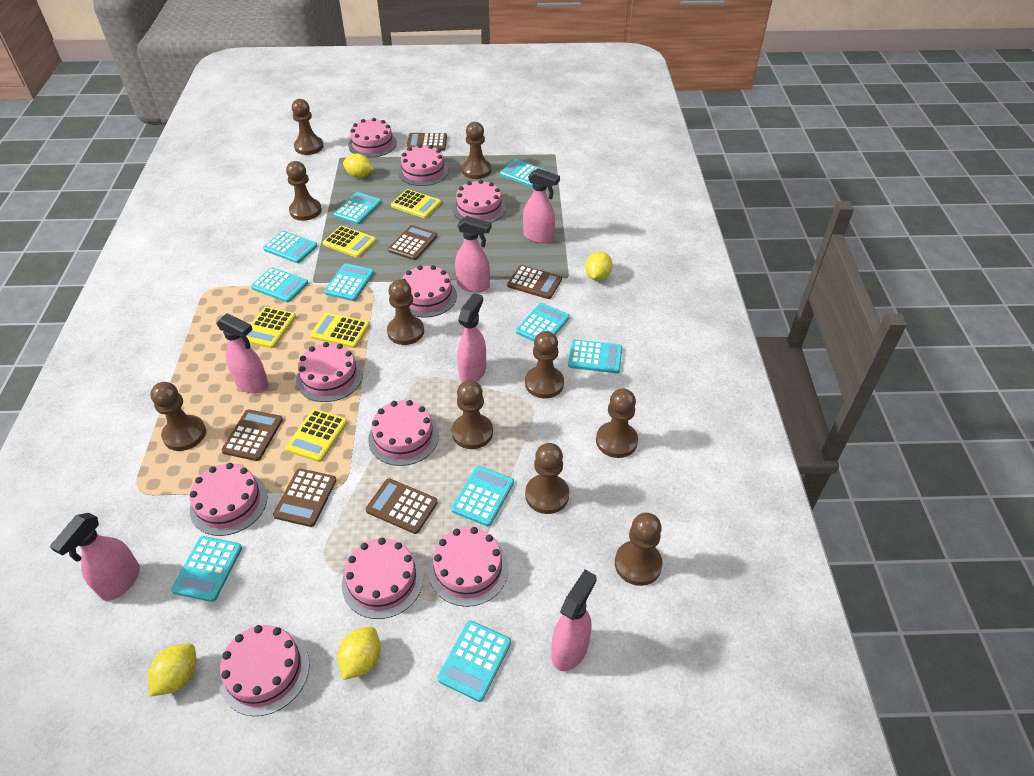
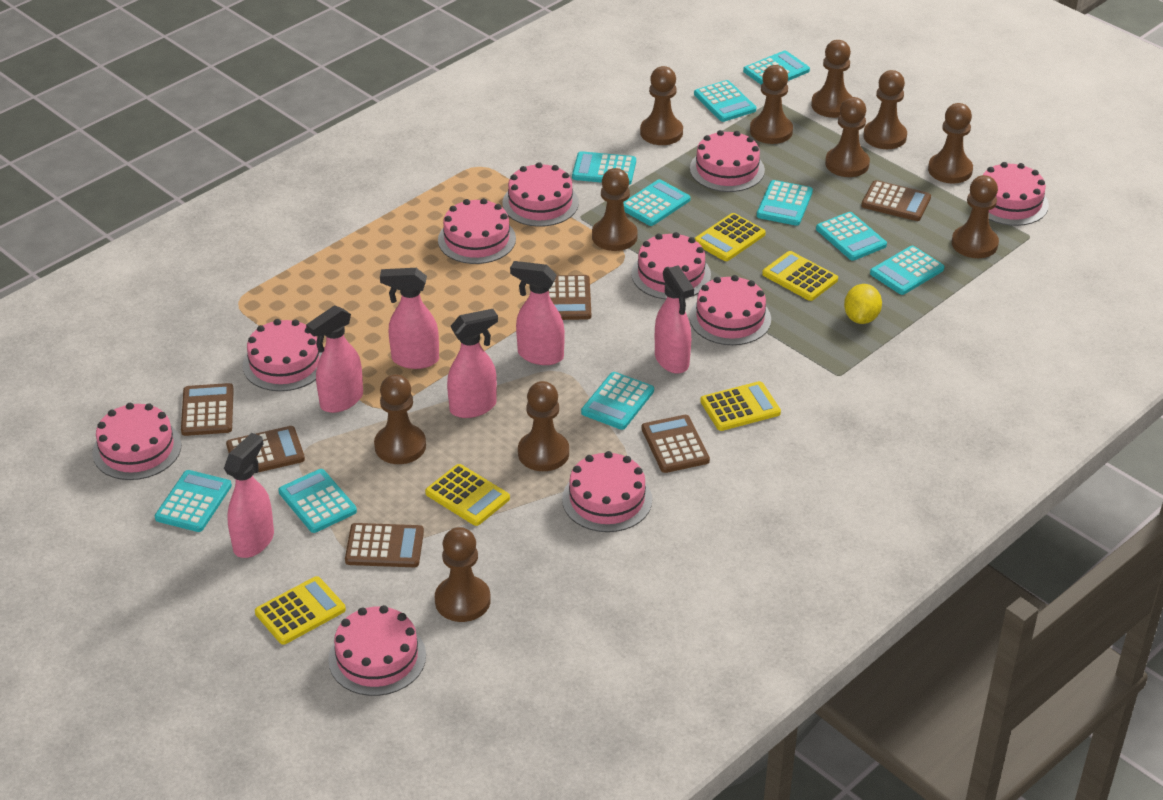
brown pawn: [150,382,206,451] [286,161,322,221] [292,99,324,155] [387,280,424,345] [452,380,493,449] [462,122,491,179] [525,331,564,398] [525,443,569,514] [596,388,638,458] [615,513,663,586] = 10 -> [374,374,426,464] [435,527,491,622] [518,381,569,471] [592,168,638,251] [640,66,683,145] [750,65,793,144] [811,40,852,118] [825,97,870,177] [863,70,907,149] [928,103,973,183] [952,175,999,258] = 11
yellow lemon: [148,643,196,696] [337,626,381,680] [343,154,374,178] [585,252,613,281] = 4 -> [844,284,882,324] = 1

